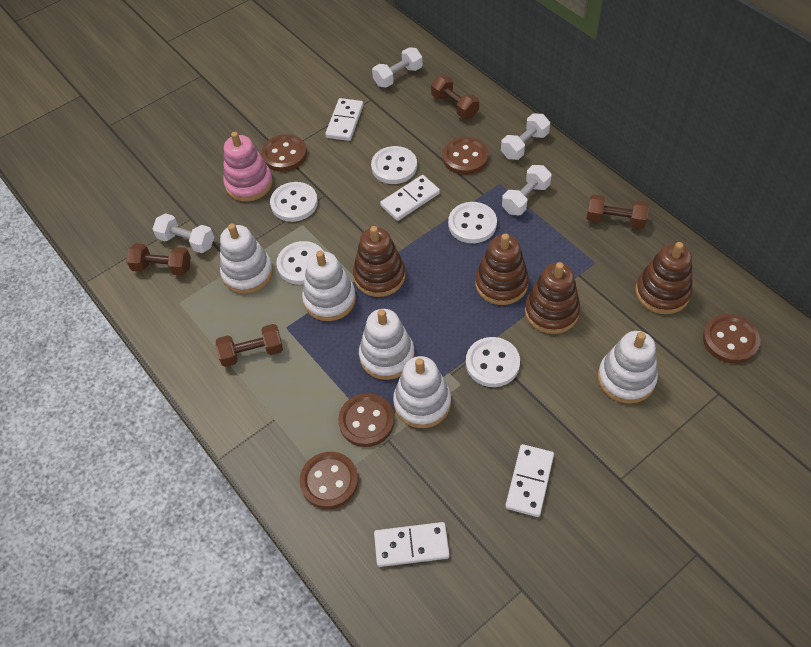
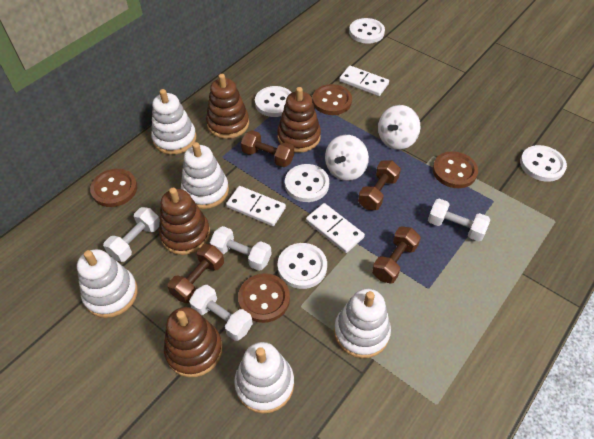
brown button: [261,134,307,172] [300,452,358,509] [338,393,395,447] [443,137,489,175] [703,314,761,364] = 5 -> [90,169,137,207] [238,273,290,323] [312,84,352,115] [433,151,478,188] = 4
pink stacking toy: [223,132,273,202] = 1 -> none = 0
white domino: [325,98,363,141] [374,522,450,567] [380,175,440,221] [505,444,554,517] = 4 -> [226,186,286,226] [306,203,365,253] [339,66,389,96] = 3
white spinning top: none = 0 -> [325,135,369,181] [378,105,421,150] = 2

